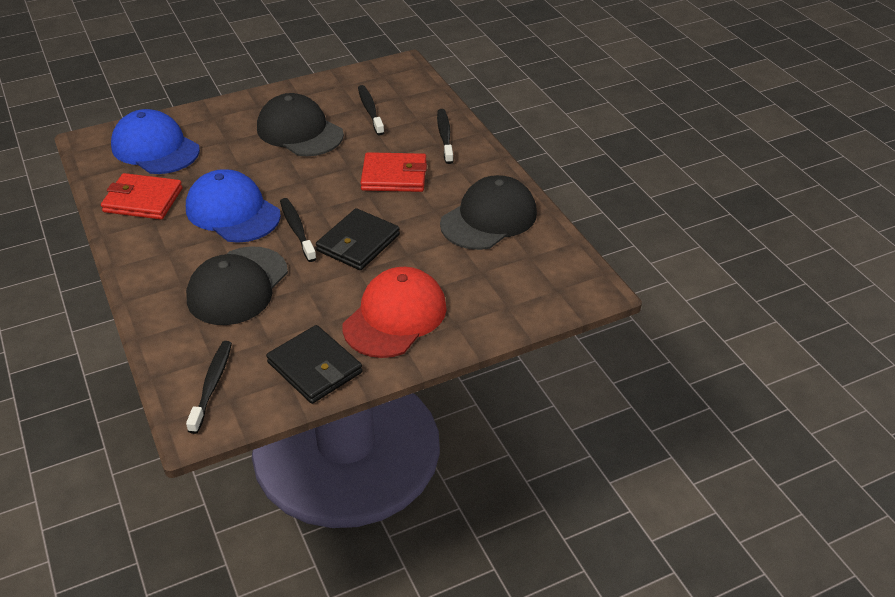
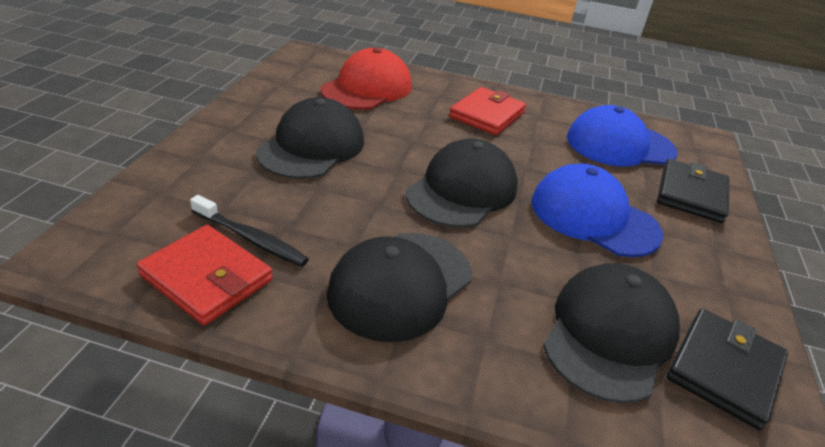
black cap: [186,246,288,325] [257,93,344,156] [440,175,537,250] = 3 -> [256,97,364,179] [327,233,472,342] [406,138,518,228] [543,263,680,403] = 4
black toothbrush: [186,341,232,434] [280,198,317,262] [358,85,384,136] [437,109,453,164] = 4 -> [190,195,309,267] = 1

